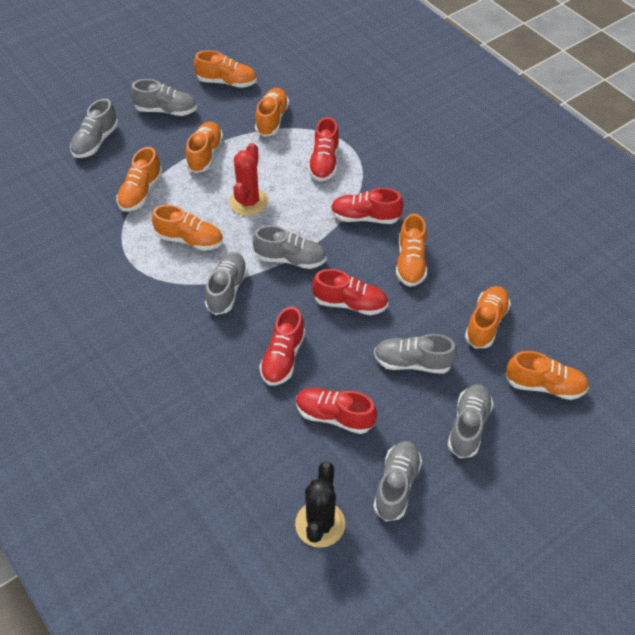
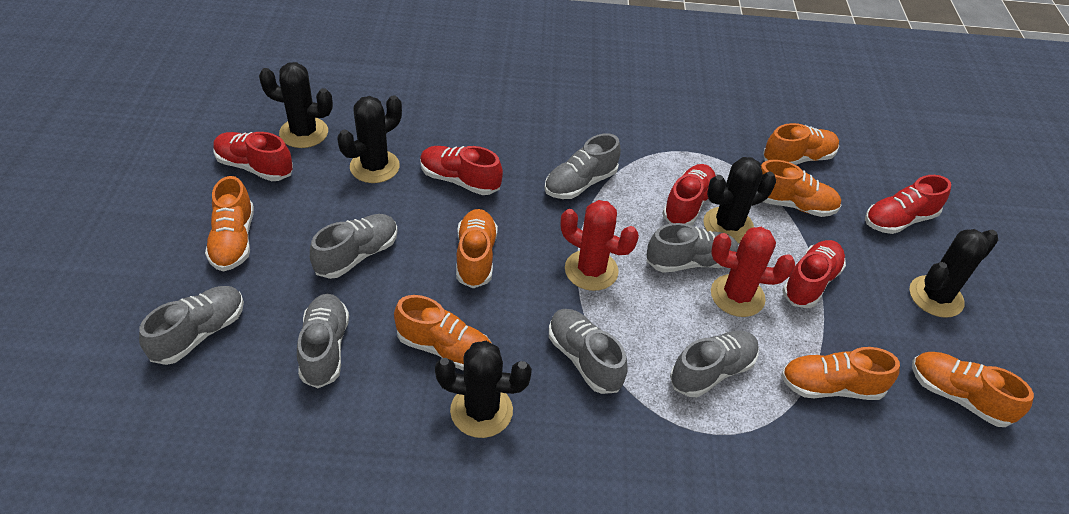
black cactus: [295,461,345,548] = 1 -> [259,62,333,148] [337,95,402,183] [435,341,532,438] [703,157,776,243] [910,229,998,318] = 5
orange shoe: [117,147,163,211] [152,205,223,251] [186,121,223,173] [194,50,257,88] [255,88,289,137] [396,214,427,287] [465,286,511,348] [505,351,589,400] = 8 -> [205,176,254,271] [394,295,492,371] [456,209,498,288] [761,160,842,217] [763,123,839,165] [781,347,900,400] [912,352,1034,427] = 7
red cactus: [229,143,268,216] = 1 -> [561,200,639,291] [711,227,795,317] = 2

